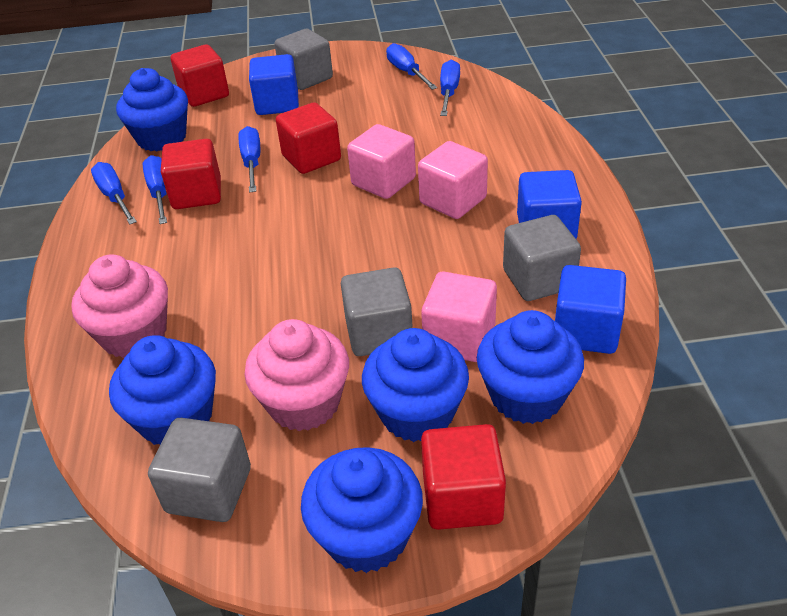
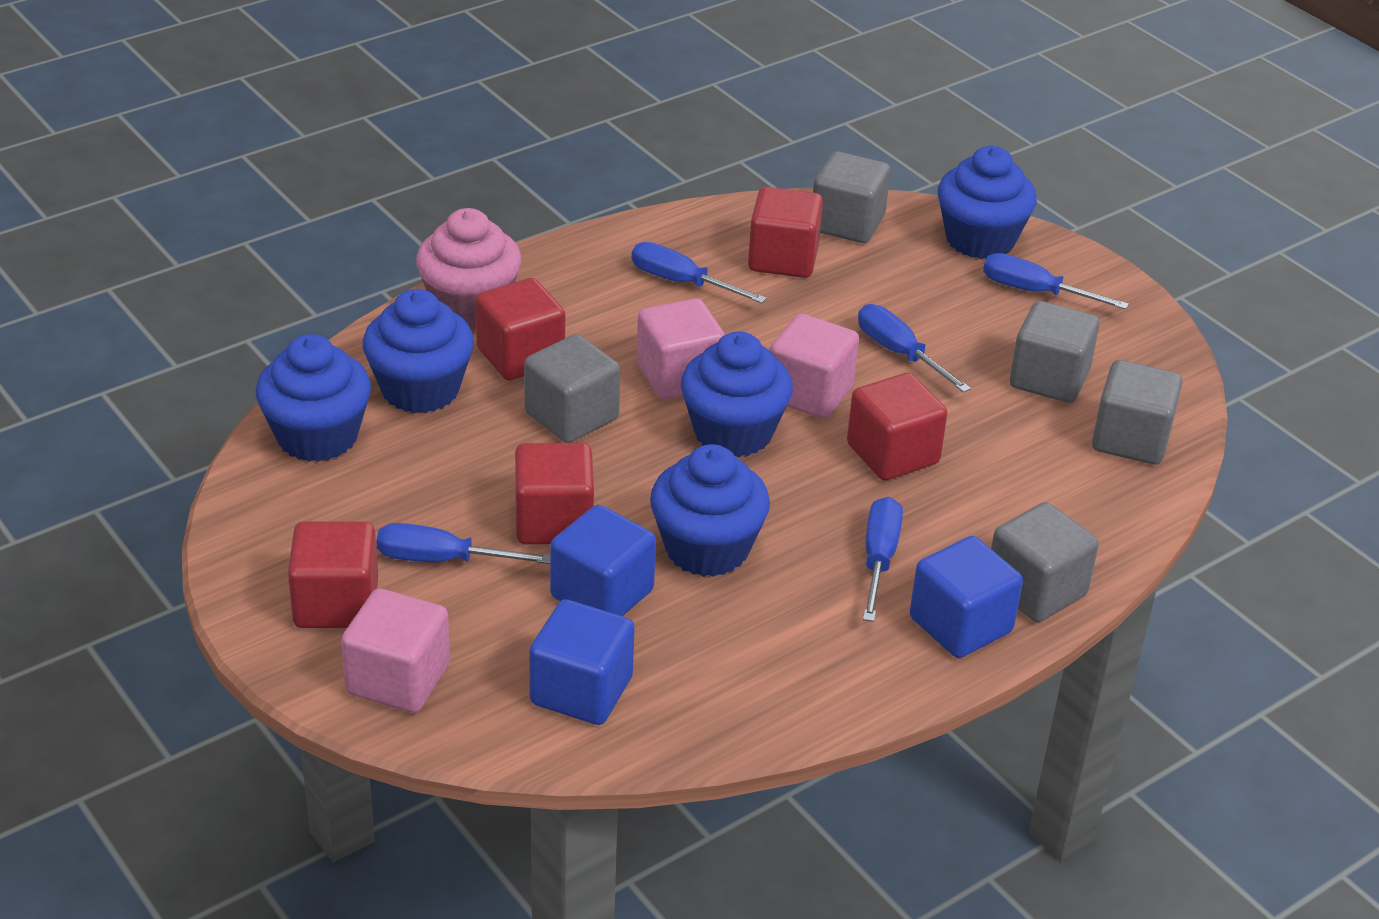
grey cube: [148,418,251,522] [275,29,333,90] [341,267,413,356] [503,215,581,301] = 4 -> [524,334,620,443] [813,151,890,243] [991,502,1099,622] [1010,301,1100,403] [1092,360,1183,465] = 5
pink cupcake: [71,254,168,358] [244,319,349,431] = 2 -> [416,208,522,328] = 1
red cube: [161,139,221,209] [171,44,229,107] [276,102,341,174] [421,424,506,530] = 4 -> [288,521,378,628] [475,278,565,381] [515,442,594,544] [748,187,823,278] [847,373,948,480] = 5

